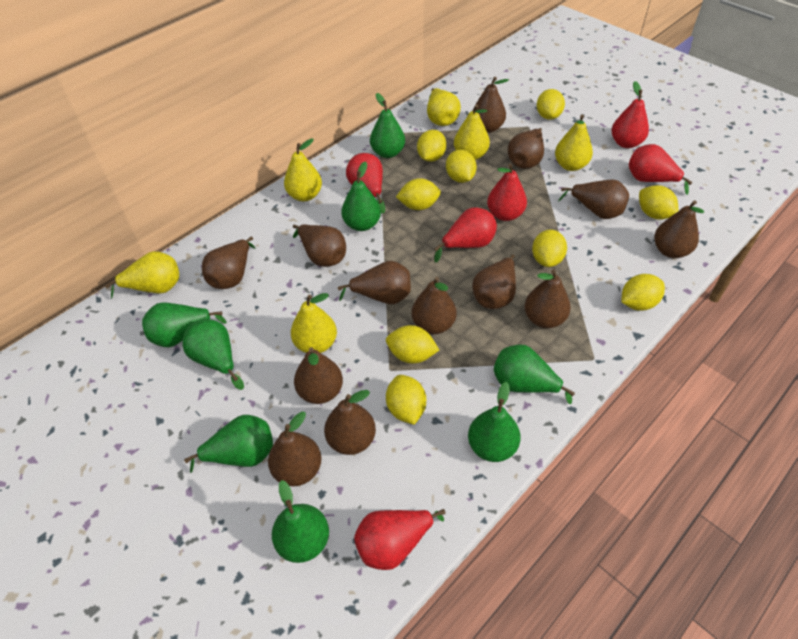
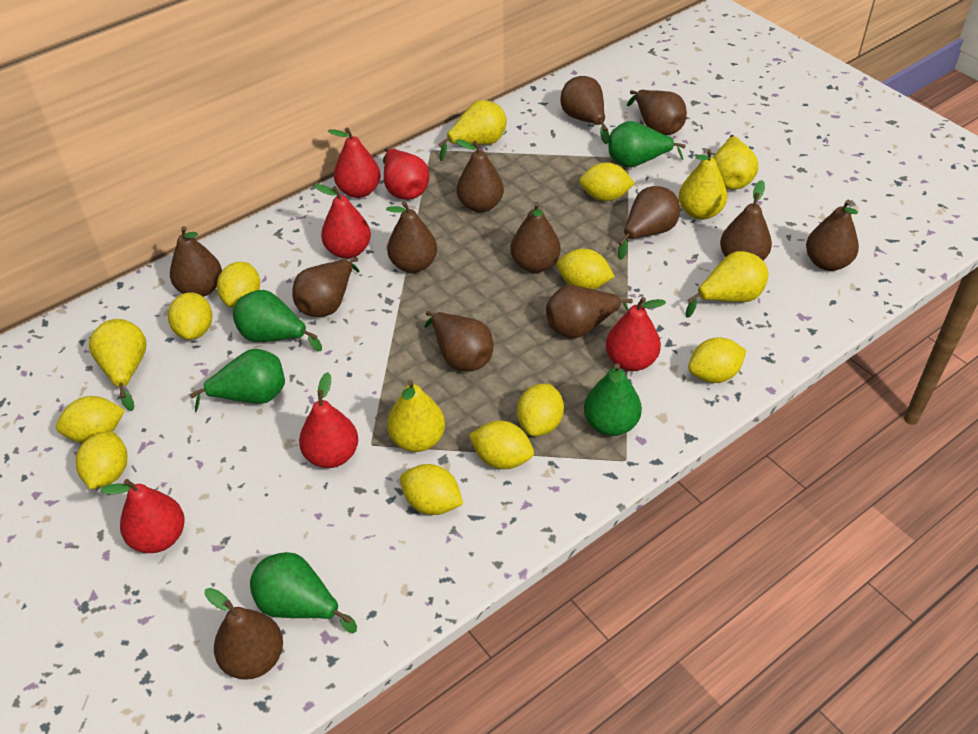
green pear: [142,302,227,347] [182,319,244,390] [184,415,273,473] [272,480,329,563] [341,161,381,231] [370,93,405,158] [468,382,521,462] [494,344,575,404] = 8 -> [190,349,285,412] [233,290,322,352] [250,552,357,633] [584,363,642,436] [609,121,686,168] = 5
yellow lemon: [386,325,439,364] [386,375,426,425] [396,178,441,210] [417,130,447,162] [446,150,477,183] [532,230,567,267] [537,89,565,120] [621,274,665,311] [639,185,679,220] = 9 -> [56,396,125,443] [76,431,127,490] [168,292,212,340] [217,262,260,308] [400,464,463,515] [469,421,534,469] [517,384,564,436] [557,249,615,289] [579,162,635,201] [688,337,747,383] = 10

